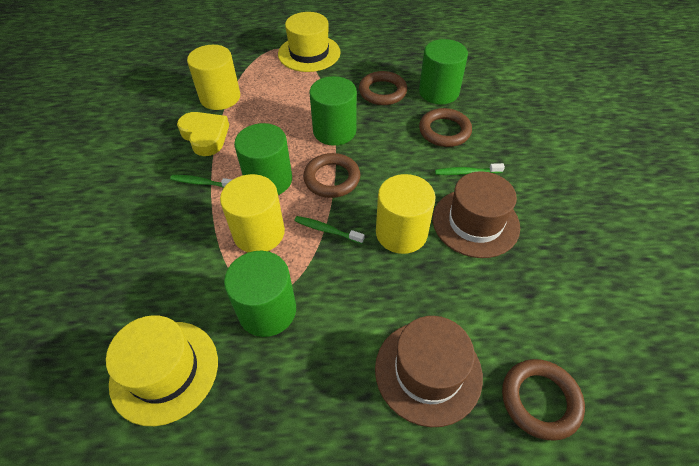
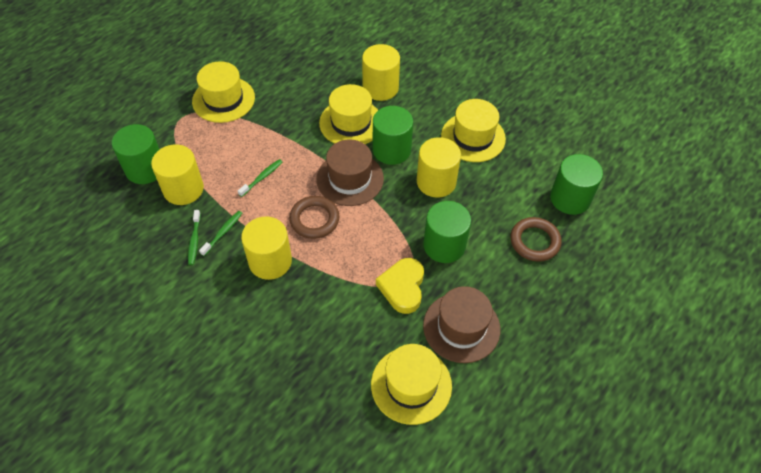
brown ring: [303,153,360,198] [359,71,407,105] [419,108,472,147] [502,359,585,441] = 4 -> [289,196,339,239] [510,217,562,262] = 2
yellow cylinder: [187,45,240,110] [220,174,285,252] [376,174,436,254] = 3 -> [151,144,204,205] [241,217,292,280] [362,44,400,101] [417,137,461,198] = 4
yellow hat: [106,315,218,426] [278,12,341,72] = 2 -> [192,61,255,123] [319,84,378,144] [371,344,452,425] [441,99,506,162] = 4

